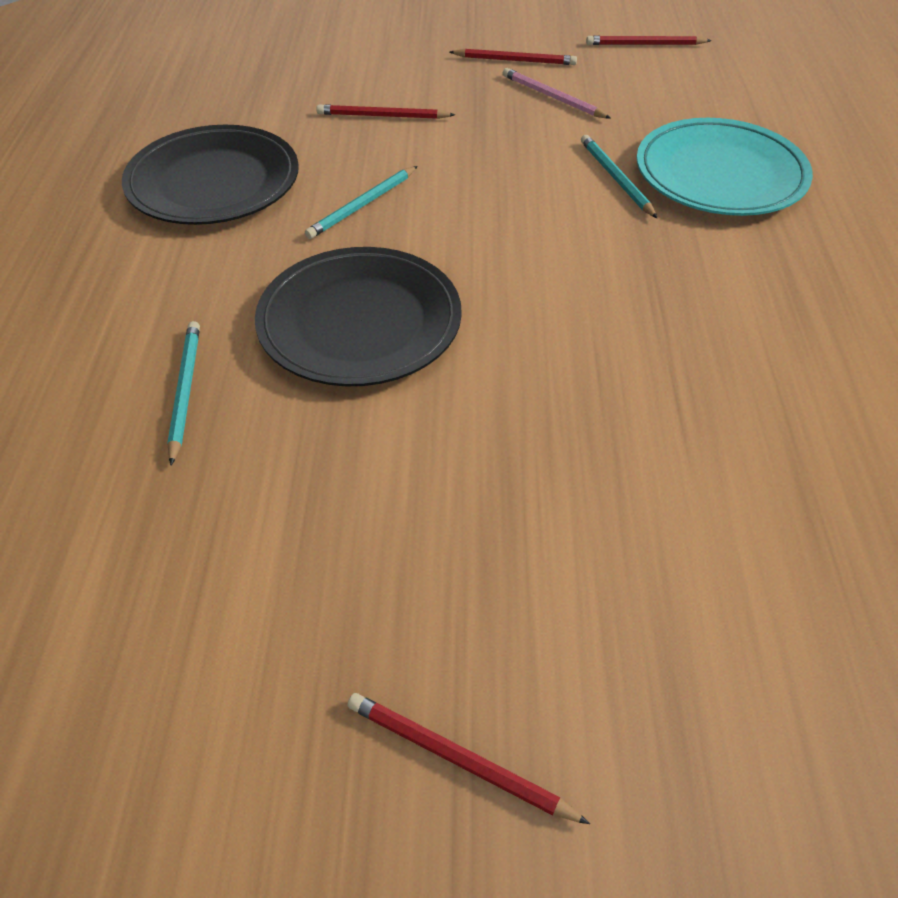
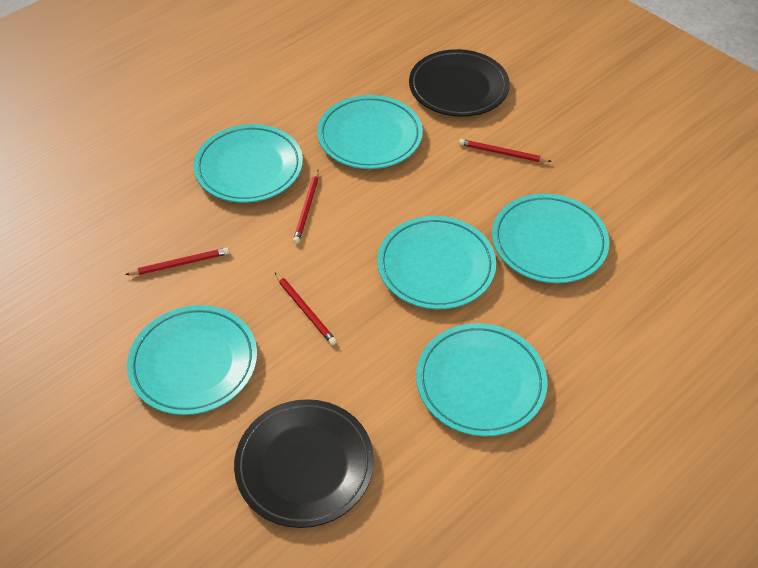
pink pencil: [503,68,611,119] = 1 -> none = 0
turquoise pencil: [167,321,200,465] [305,166,418,239] [581,135,657,218] = 3 -> none = 0
turquoise plate: [636,118,813,216] = 1 -> [127,305,257,415] [194,124,303,203] [317,95,423,169] [377,216,496,309] [416,323,547,437] [492,193,609,283] = 6

